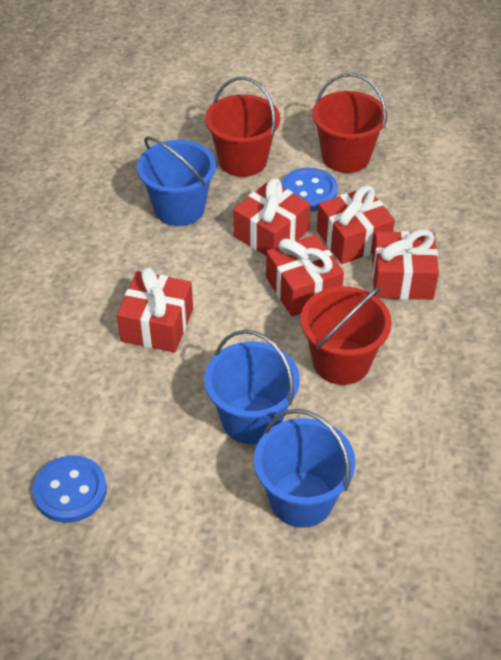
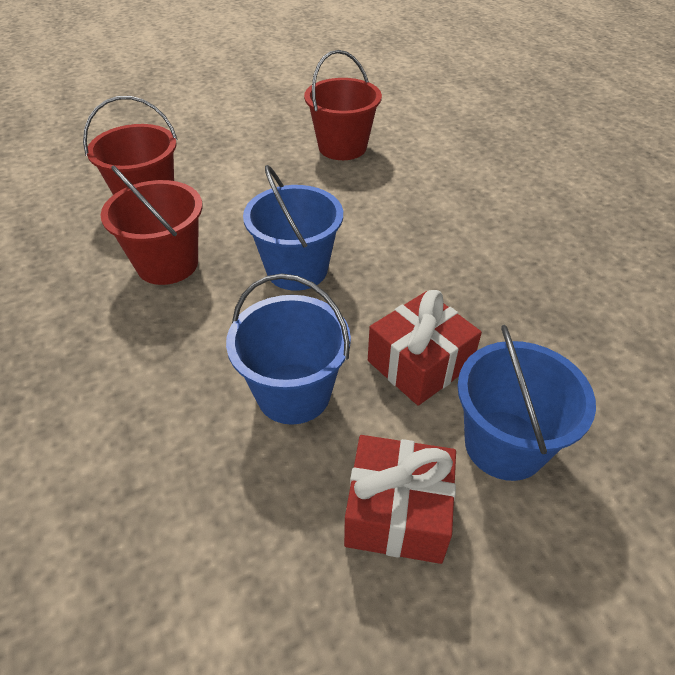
blue button: [33,455,107,523] [281,168,338,211] = 2 -> none = 0
red gift: [117,267,193,353] [233,178,311,255] [266,234,344,317] [317,185,395,264] [372,229,439,300] = 5 -> [344,435,456,564] [368,290,482,406] = 2

